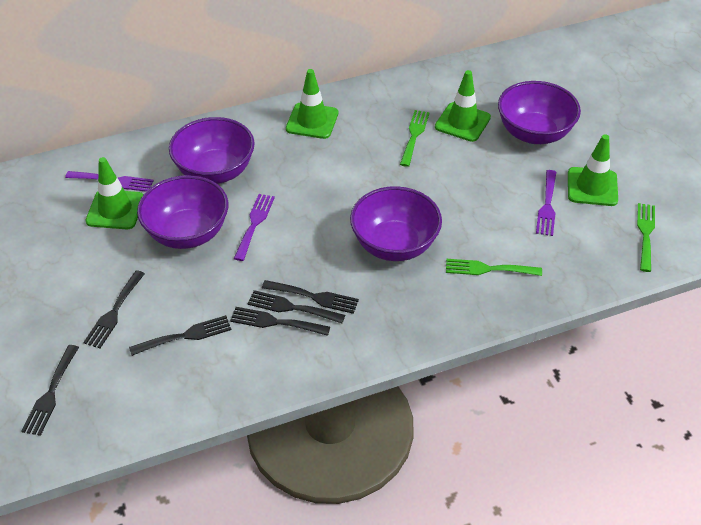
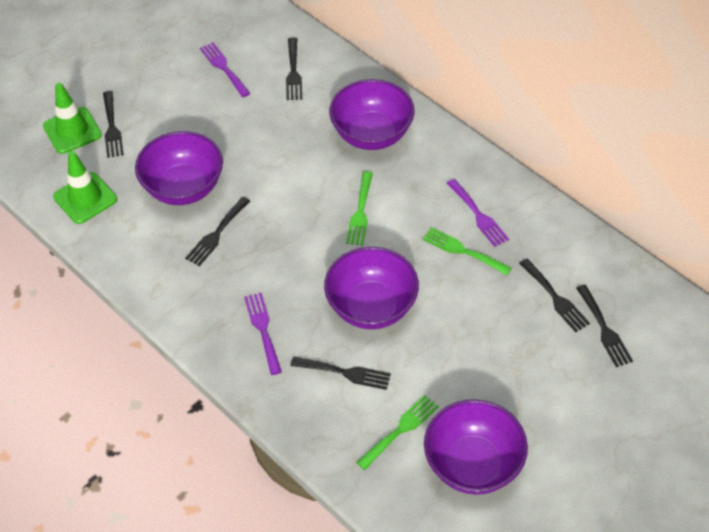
green traffic cone: [86,157,143,229] [286,69,338,139] [435,70,491,142] [568,134,618,206] = 4 -> [43,83,102,154] [53,151,117,224] = 2

